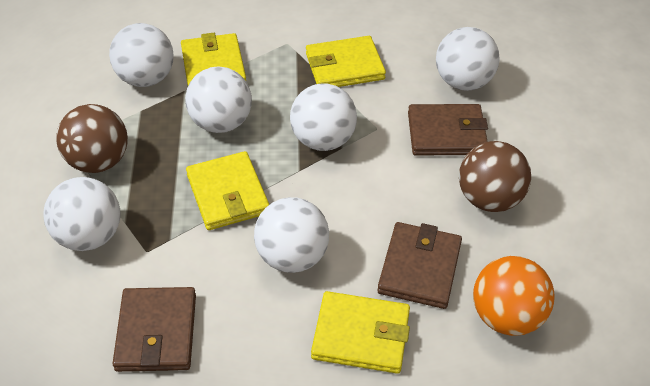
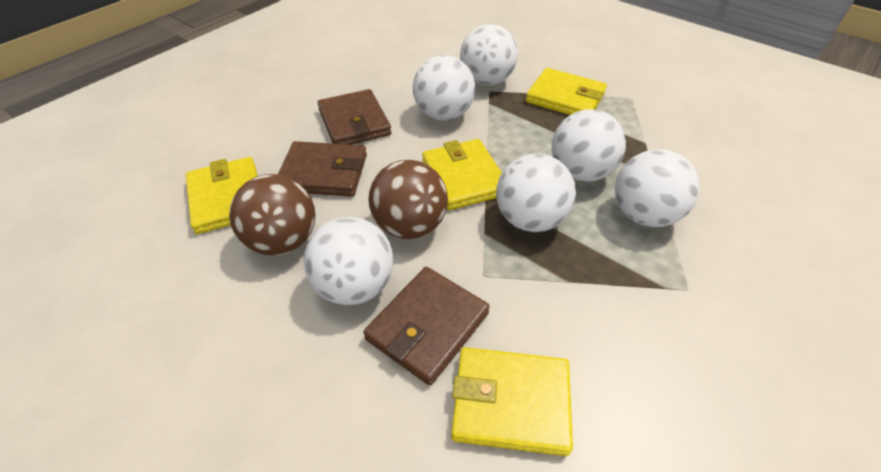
orange ball: [473,256,554,336] = 1 -> none = 0

